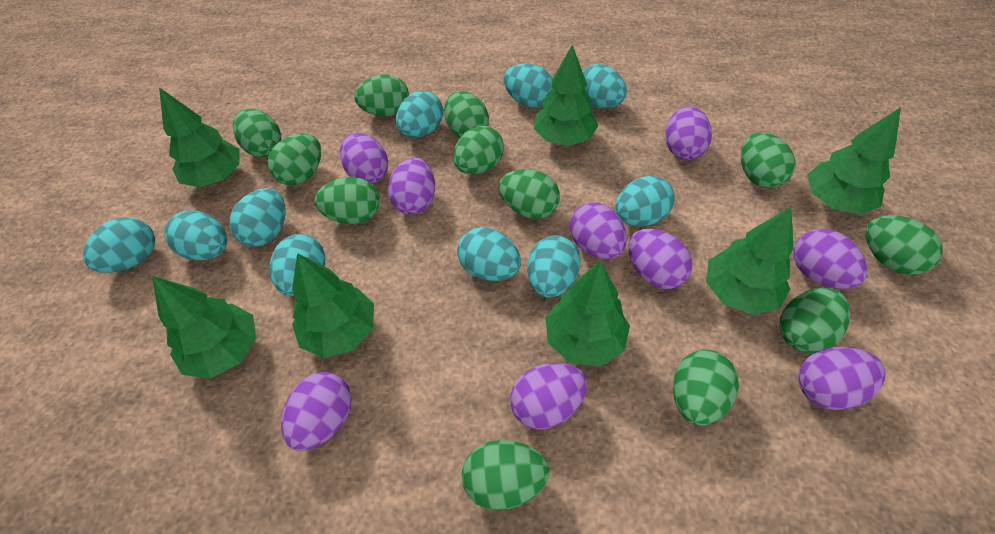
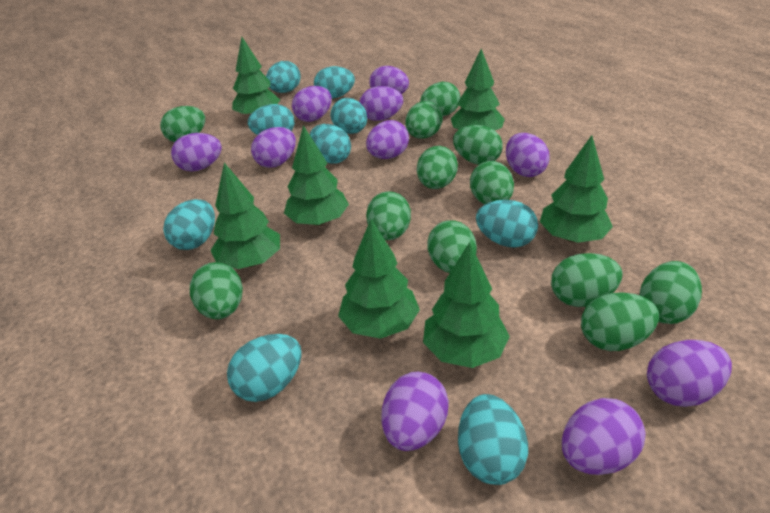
purple egg: [281,372,352,451] [340,133,388,184] [388,157,435,215] [510,363,587,429] [569,202,627,259] [628,229,692,289] [665,106,712,160] [794,229,867,289] [798,347,886,410] = 9 -> [171,133,222,172] [251,127,296,168] [292,86,332,122] [360,86,403,121] [366,120,409,159] [369,66,409,94] [381,372,449,451] [506,133,550,177] [562,398,646,475] [647,340,732,407] = 10
turquoise egg: [83,217,155,273] [164,210,227,261] [229,188,286,247] [270,234,325,296] [396,91,444,137] [457,227,521,281] [503,63,552,108] [527,235,581,298] [582,64,627,108] [615,176,675,226] = 10 -> [163,199,215,250] [227,334,302,402] [248,104,294,135] [266,61,301,93] [310,124,351,164] [314,66,355,99] [331,98,367,134] [458,394,528,485] [476,200,538,248] = 9

